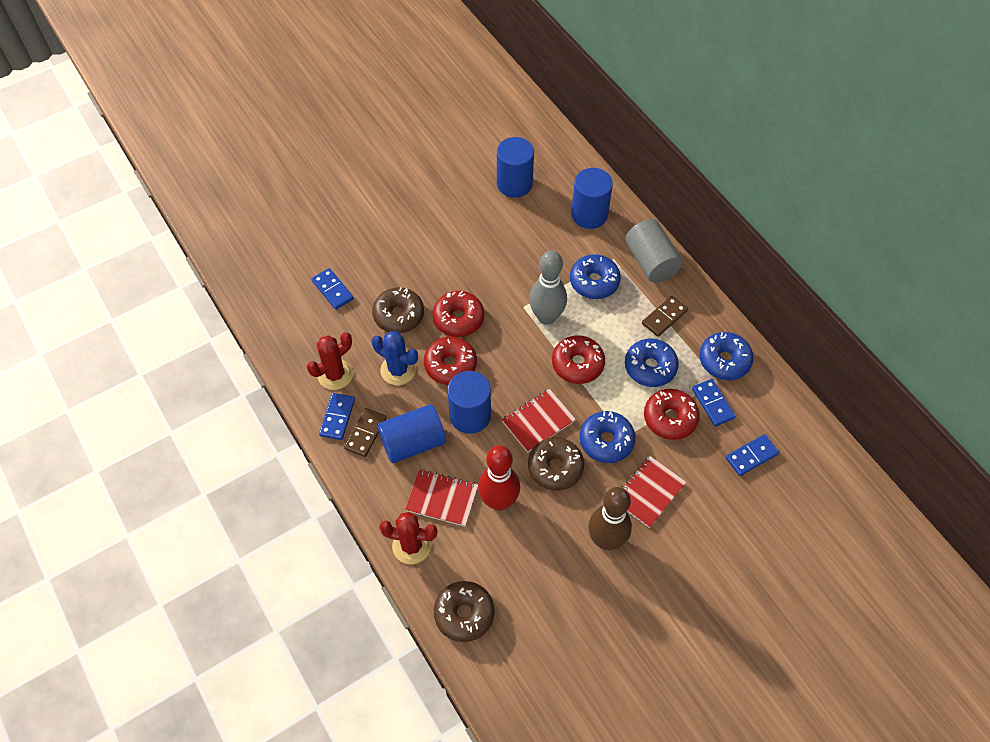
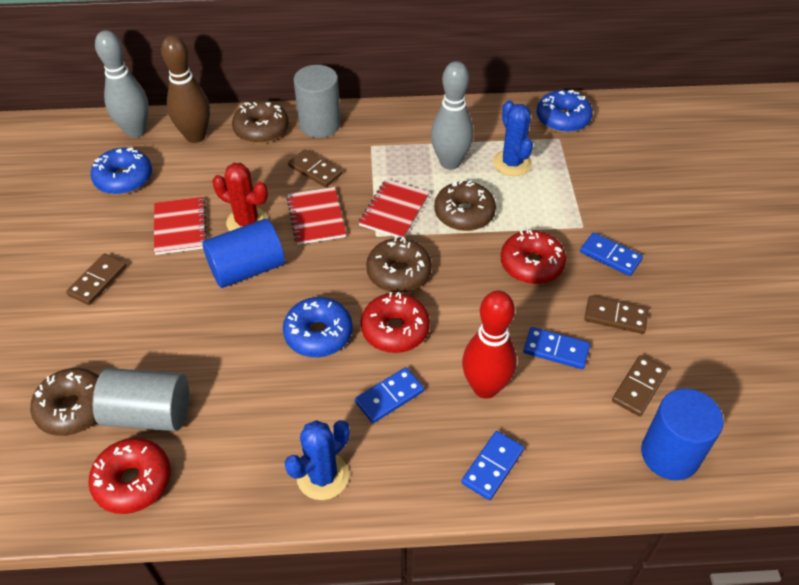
blue cactus: [371,331,418,385] = 1 -> [285,420,350,500] [493,100,533,176] = 2
blue cylinder: [378,404,446,463] [447,371,491,434] [497,137,534,198] [571,168,613,229] = 4 -> [203,219,285,288] [641,389,724,480] = 2
blue donut: [570,254,621,299] [579,411,635,463] [625,338,679,387] [699,332,754,380] = 4 -> [91,147,152,195] [283,297,353,357] [536,90,593,133] = 3
brown domino: [344,408,386,457] [642,296,688,337] = 2 -> [66,254,126,305] [288,149,342,187] [584,296,648,334] [612,355,668,416] = 4
brown donut: [372,287,424,333] [434,581,495,642] [528,437,584,491] = 3 -> [30,368,99,436] [232,100,289,144] [366,237,432,293] [434,180,496,231] = 4
grey bowling pin: [529,250,567,325] = 1 -> [95,30,149,138] [431,61,474,170] = 2
grey cylinder: [625,219,683,283] = 1 -> [93,368,189,431] [294,65,341,138] = 2
red cactus: [307,332,353,390] [379,512,437,564] = 2 -> [213,163,268,231] = 1
red donut: [424,336,477,385] [432,291,484,337] [552,335,605,384] [644,389,699,440] = 4 -> [88,438,171,514] [361,292,430,353] [501,229,566,284] = 3

